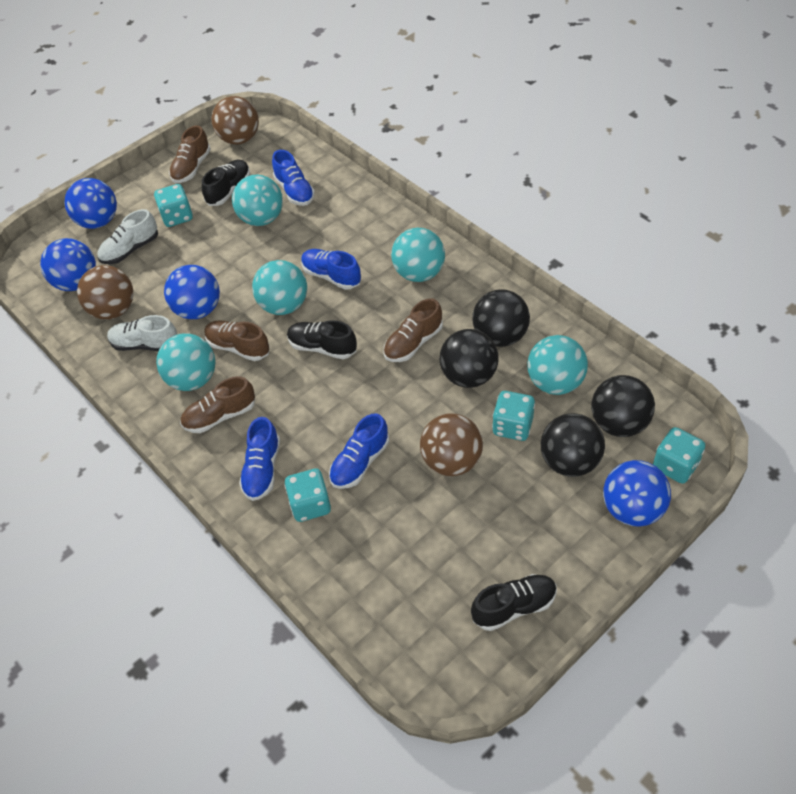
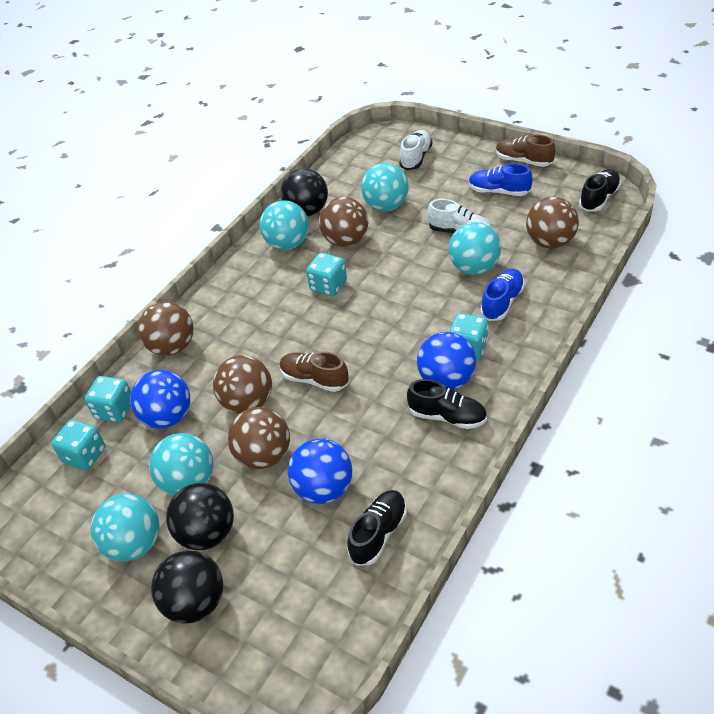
black ball: [440,329,499,388] [473,289,530,347] [541,413,605,477] [591,375,655,437] = 4 -> [151,550,223,624] [166,483,234,550] [280,168,328,216] = 3
blue ball: [40,238,96,291] [64,178,117,229] [164,265,220,319] [603,460,671,527] = 4 -> [130,370,190,429] [288,438,352,504] [417,332,476,390] = 3
blue shoe: [239,417,280,501] [272,150,315,206] [301,249,361,290] [329,413,389,489] = 4 -> [469,163,533,196] [480,269,525,321] = 2
brown ball: [77,265,133,320] [211,96,259,145] [420,414,483,476] = 3 -> [138,301,193,356] [213,355,272,414] [228,407,290,469] [319,197,368,247] [526,197,579,249] = 5
brown shoe: [169,125,211,183] [180,376,255,433] [204,320,270,361] [384,298,443,362] = 4 -> [279,352,349,392] [496,134,556,167] = 2

